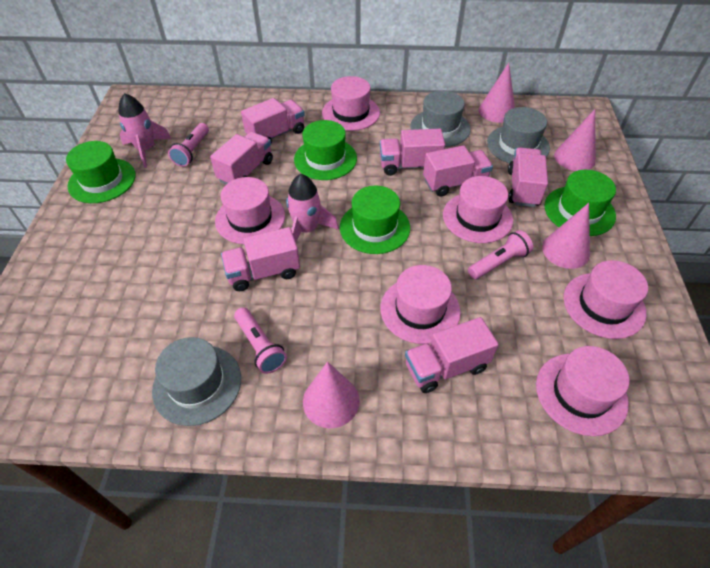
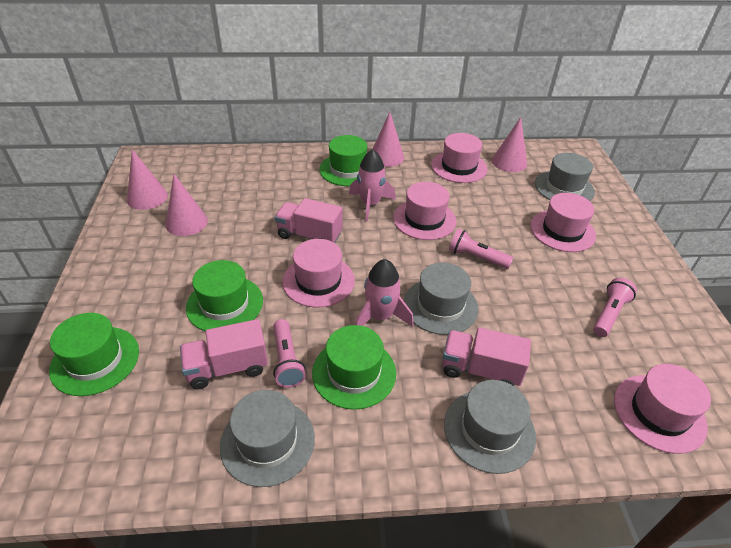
grey hat: [152,337,241,426] [410,91,470,147] [487,107,550,164] = 3 -> [220,390,315,487] [404,263,479,335] [444,380,536,474] [535,153,595,201] = 4
pink hat: [215,177,285,244] [322,76,380,131] [380,265,461,344] [443,176,513,243] [536,346,629,436] [564,260,648,339] = 6 -> [282,239,355,308] [393,182,456,240] [431,133,487,183] [530,193,596,252] [614,364,711,454] = 5
pink truck: [210,132,273,184] [221,227,300,291] [241,98,305,143] [380,129,445,176] [405,317,499,393] [423,145,493,197] [508,147,548,207] = 7 -> [180,319,268,389] [274,198,343,243] [442,327,531,386] = 3

